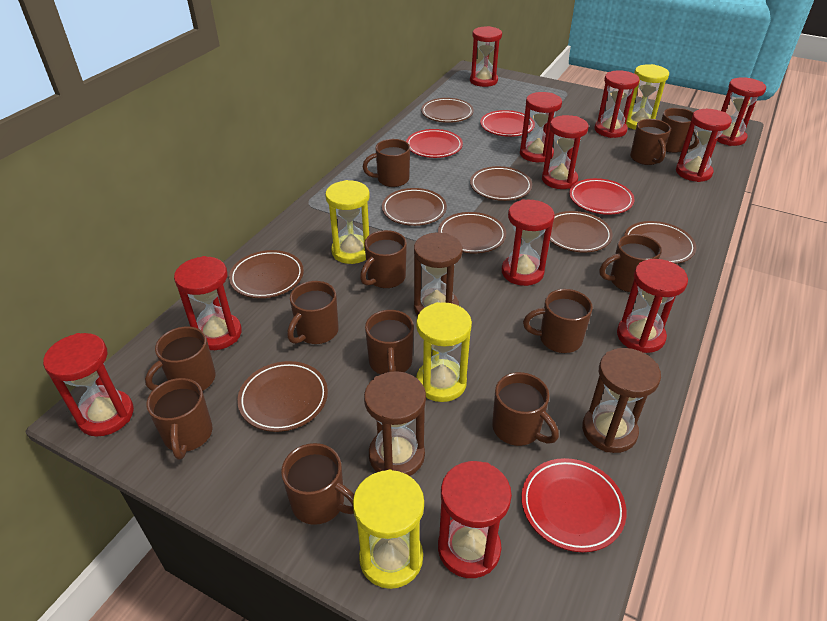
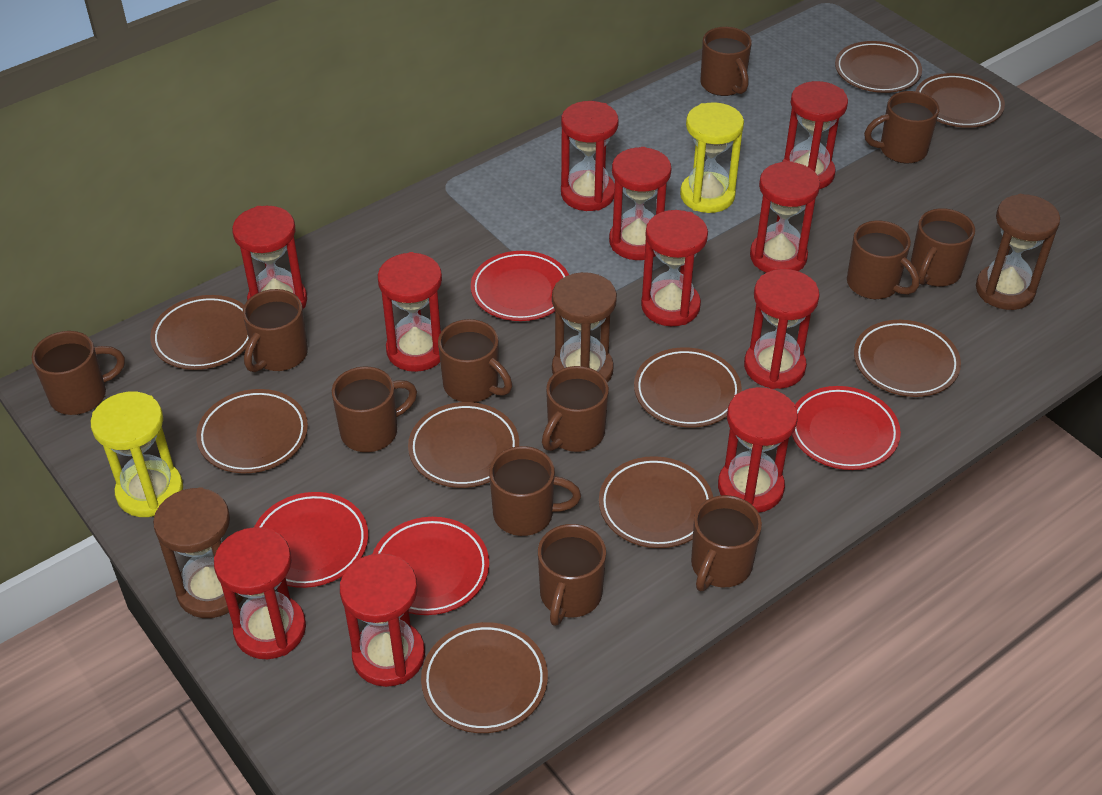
brown plate: [229,250,304,298] [237,361,328,432] [382,188,447,226] [421,98,474,123] [438,212,506,253] [470,166,532,201] [544,211,613,252] [624,221,696,264] = 8 -> [150,295,249,370] [196,389,308,473] [408,402,519,488] [421,622,548,733] [599,456,713,548] [634,347,742,428] [835,41,922,93] [854,320,961,397] [916,73,1005,128] = 9
yellow hourglass: [325,180,370,264] [353,470,424,589] [416,302,472,402] [626,64,669,130] = 4 -> [91,392,183,517] [680,102,744,213] = 2

